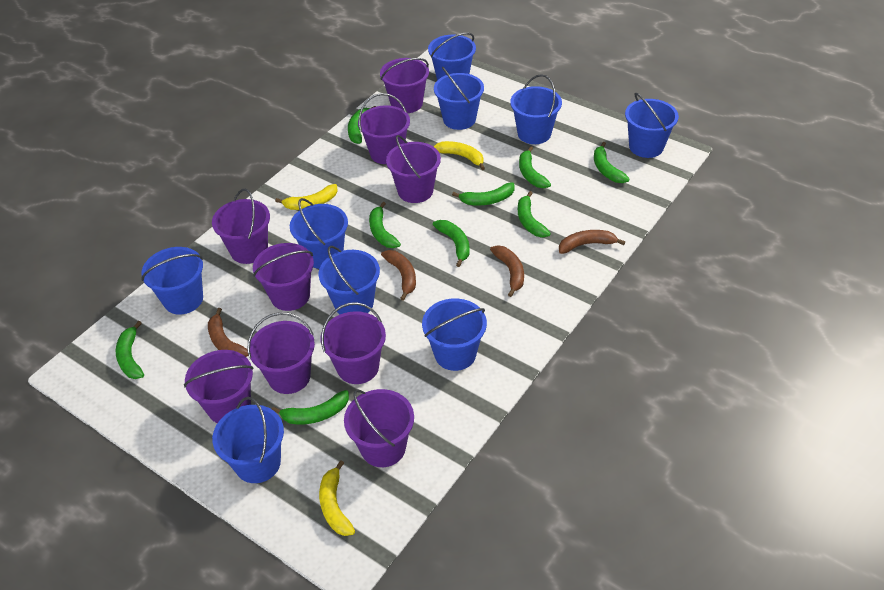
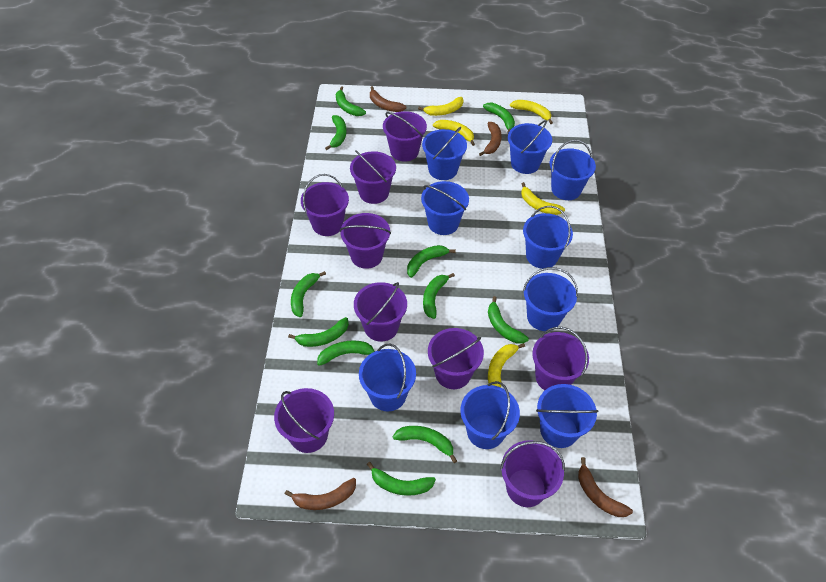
green banana: [116,321,144,379] [272,390,349,424] [348,106,376,144] [369,202,401,248] [433,220,469,267] [452,182,515,206] [518,191,551,238] [519,146,551,188] [594,142,630,183] = 9 -> [288,317,349,347] [291,271,326,317] [317,341,375,366] [325,115,346,150] [336,86,366,116] [367,462,436,496] [393,426,457,463] [407,245,456,278] [423,273,455,319] [483,103,515,133] [488,296,529,344] = 11
yellow banana: [275,184,338,210] [319,460,355,536] [434,141,485,170] = 3 -> [418,97,464,116] [433,120,475,146] [488,343,525,387] [510,100,553,124] [521,182,565,215] = 5

